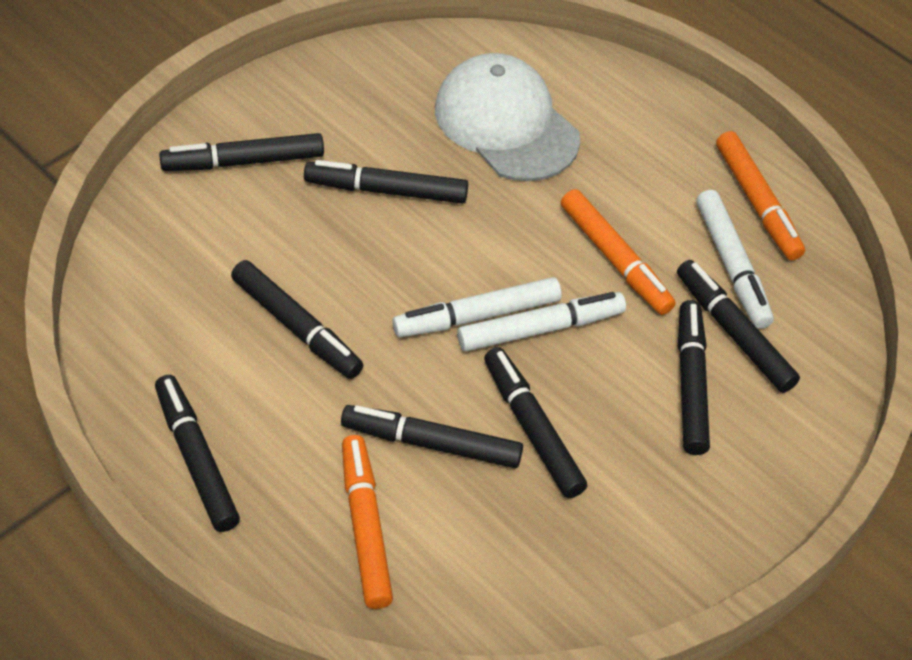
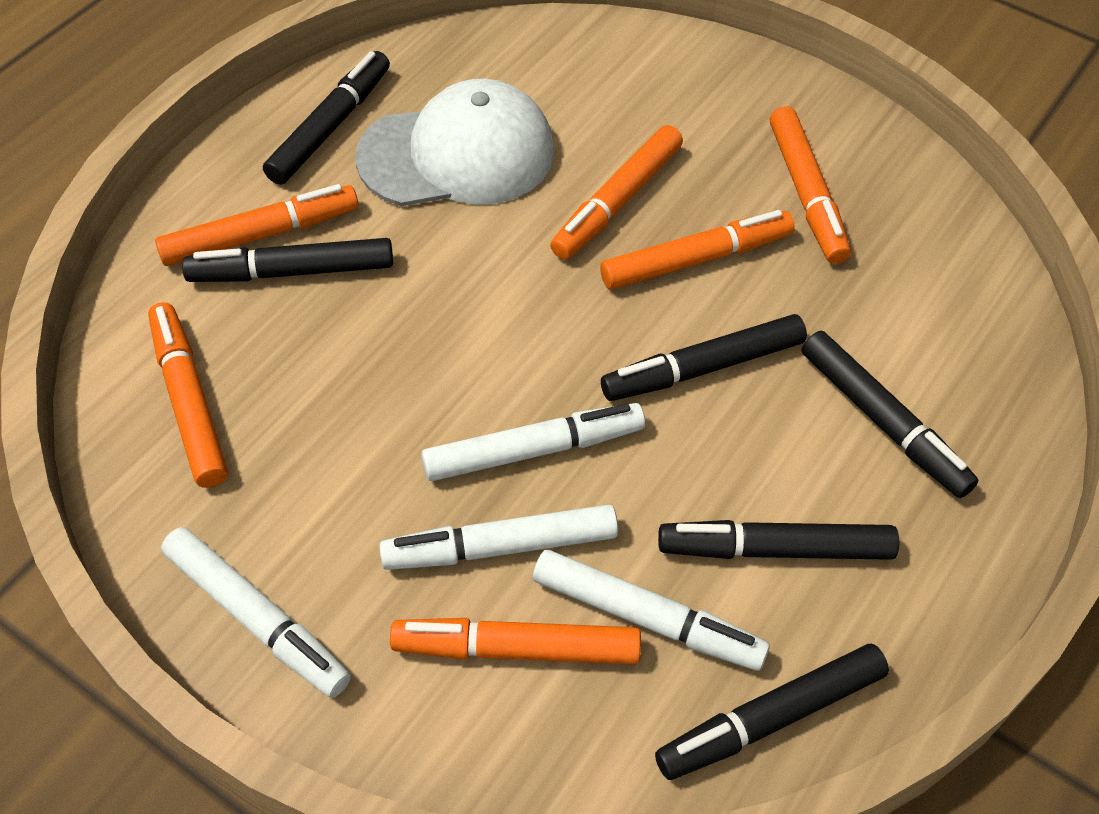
black marker: [155,375,240,532] [159,133,324,171] [231,260,363,379] [304,160,468,204] [341,405,523,468] [484,347,587,498] [677,260,800,393] [678,300,710,455] = 8 -> [182,238,393,282] [263,51,390,185] [601,314,807,401] [655,644,889,780] [658,520,899,560] [802,331,979,498] = 6
orange marker: [342,435,393,609] [561,189,676,315] [716,131,805,260] = 3 -> [148,302,228,488] [155,184,358,266] [390,618,641,664] [550,125,683,260] [600,210,795,290] [770,106,851,264] = 6
white marker: [392,277,562,337] [457,292,626,352] [696,190,774,329] = 3 -> [161,527,351,698] [379,504,618,570] [421,403,645,481] [533,550,770,671] = 4

